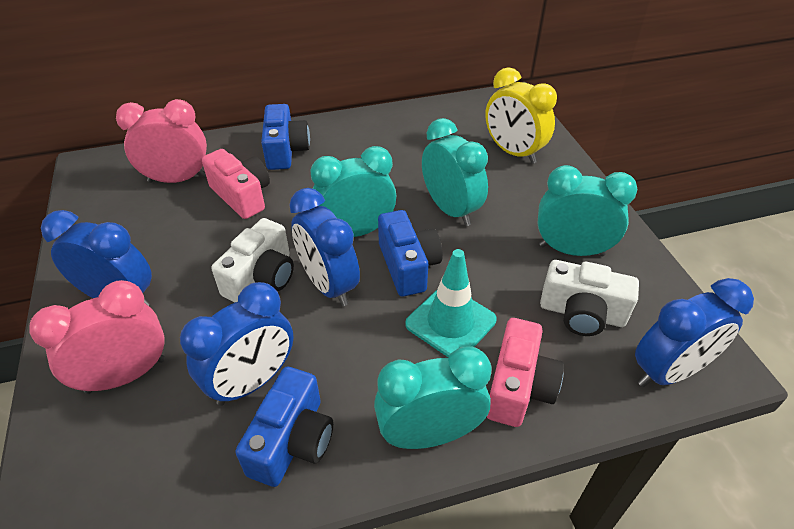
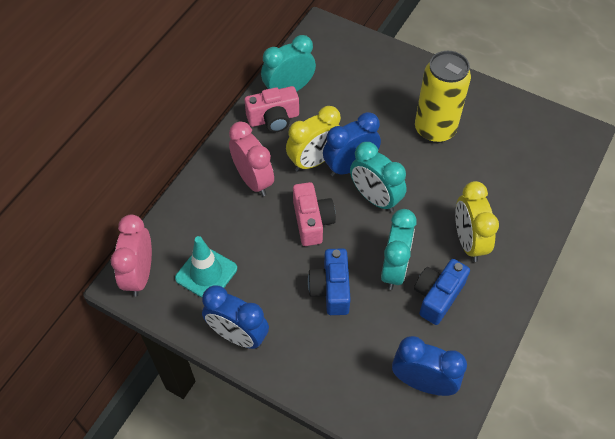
blue camera: [235,367,333,487] [261,104,310,170] [378,210,443,297] = 3 -> [308,248,351,315] [414,259,470,325] = 2
blue clock: [41,210,152,306] [180,282,293,406] [289,188,360,306] [635,278,754,387] = 4 -> [202,285,269,349] [323,112,381,177] [392,336,467,396] = 3
turquoise clock: [310,146,396,237] [374,346,492,449] [422,118,488,226] [537,165,637,256] = 4 -> [261,35,316,92] [350,142,407,212] [381,209,417,290] = 3
white camera: [211,218,294,302] [540,260,639,336] = 2 -> none = 0
yellow can: none = 0 -> [415,51,471,143] = 1
yellow clock: [485,67,557,164] = 1 -> [286,106,341,172] [455,181,499,262] = 2

